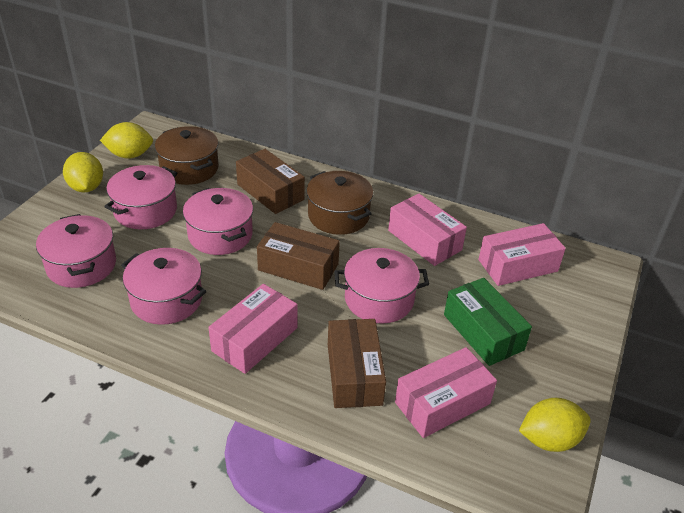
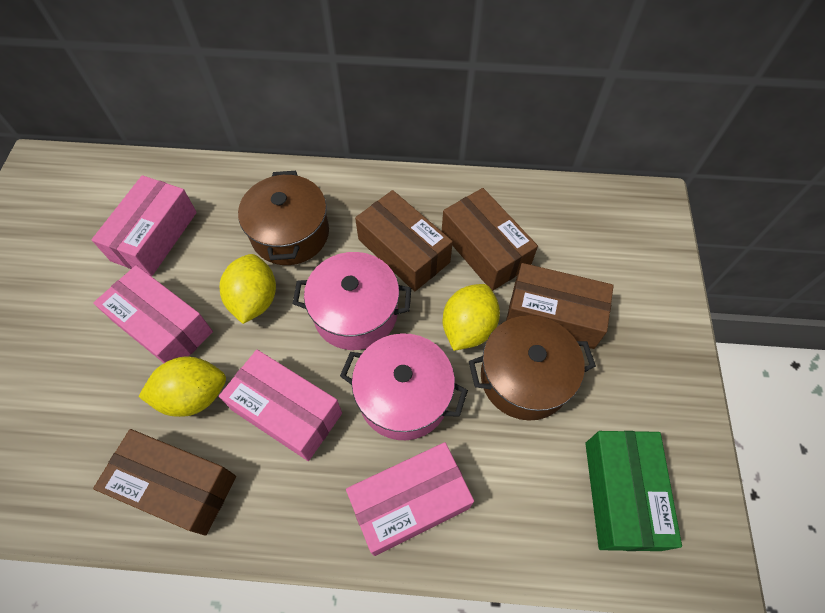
brown box: [236,149,305,214] [257,222,340,290] [328,319,386,408] = 3 -> [93,429,236,536] [355,190,453,291] [442,188,538,291] [506,263,614,349] = 4
pink pot: [36,214,116,288] [104,165,177,229] [121,248,206,325] [183,188,253,255] [334,248,429,324] = 5 -> [293,252,411,350] [340,333,468,440] = 2

